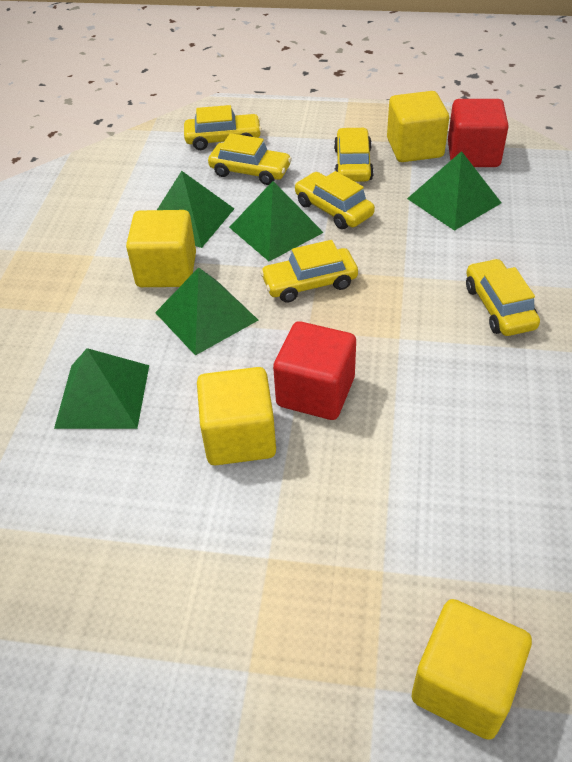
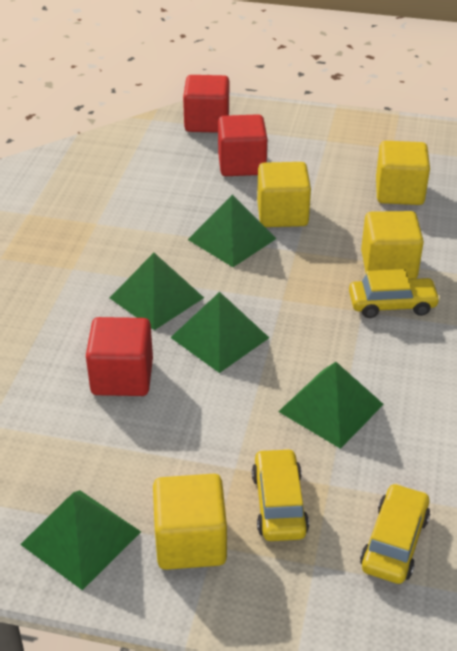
red cube: [273,321,356,420] [448,99,509,167] = 2 -> [86,317,153,396] [183,75,229,133] [218,114,267,176] = 3
yellow car: [184,105,262,150] [208,133,292,185] [260,240,358,303] [294,171,375,230] [334,127,374,182] [466,259,540,336] = 6 -> [252,448,309,541] [349,269,440,318] [360,483,430,584] = 3

